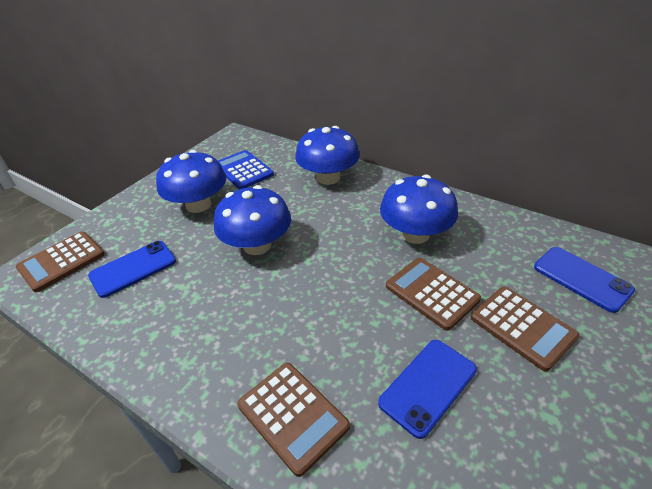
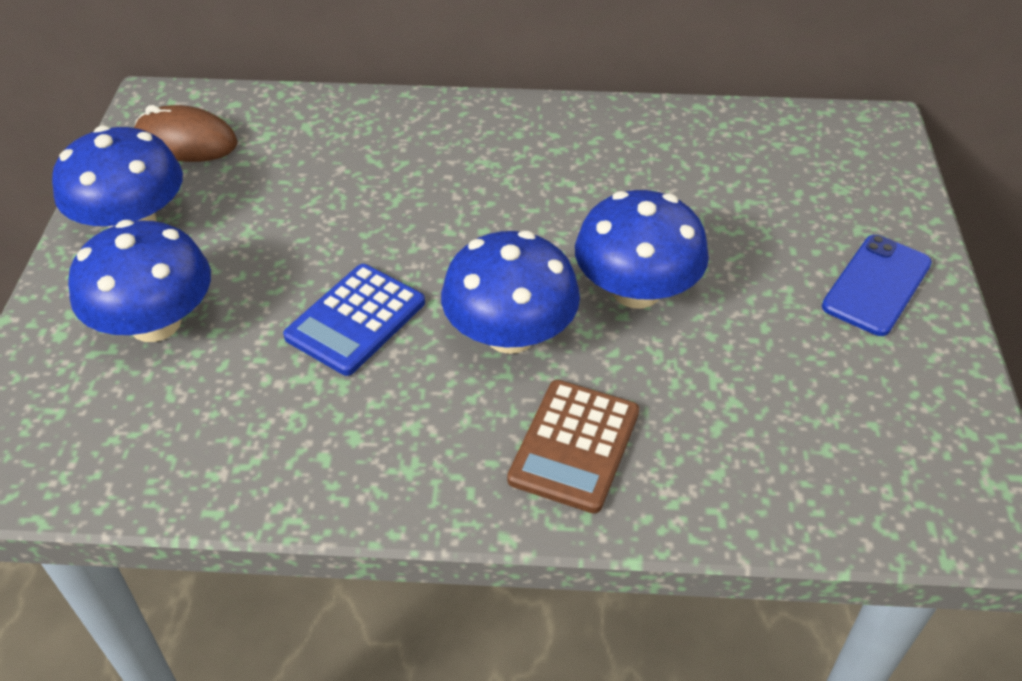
blue phone: [88,241,176,298] [378,340,477,439] [534,247,635,313] = 3 -> [822,235,932,336] = 1
brown calculator: [15,231,105,292] [237,363,350,477] [386,258,481,331] [471,286,579,372] = 4 -> [507,380,639,513] = 1
brown mouse: none = 0 -> [134,105,238,162] = 1

